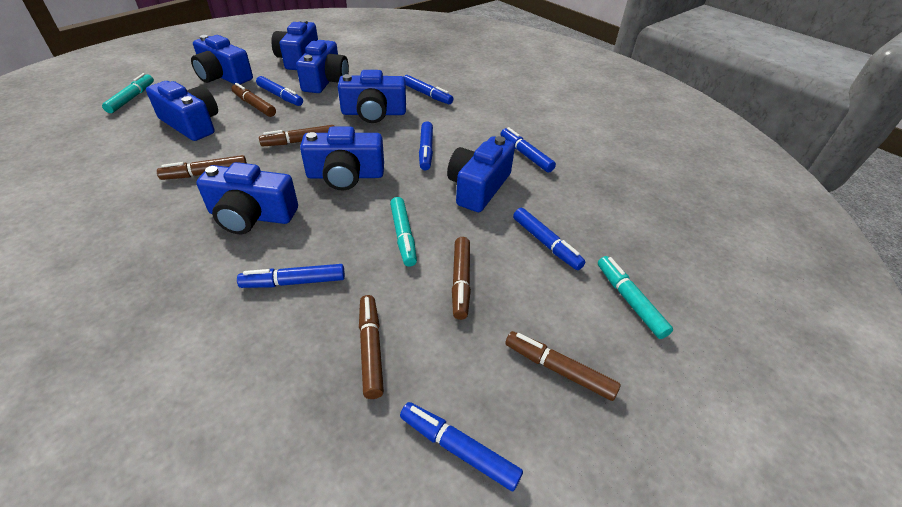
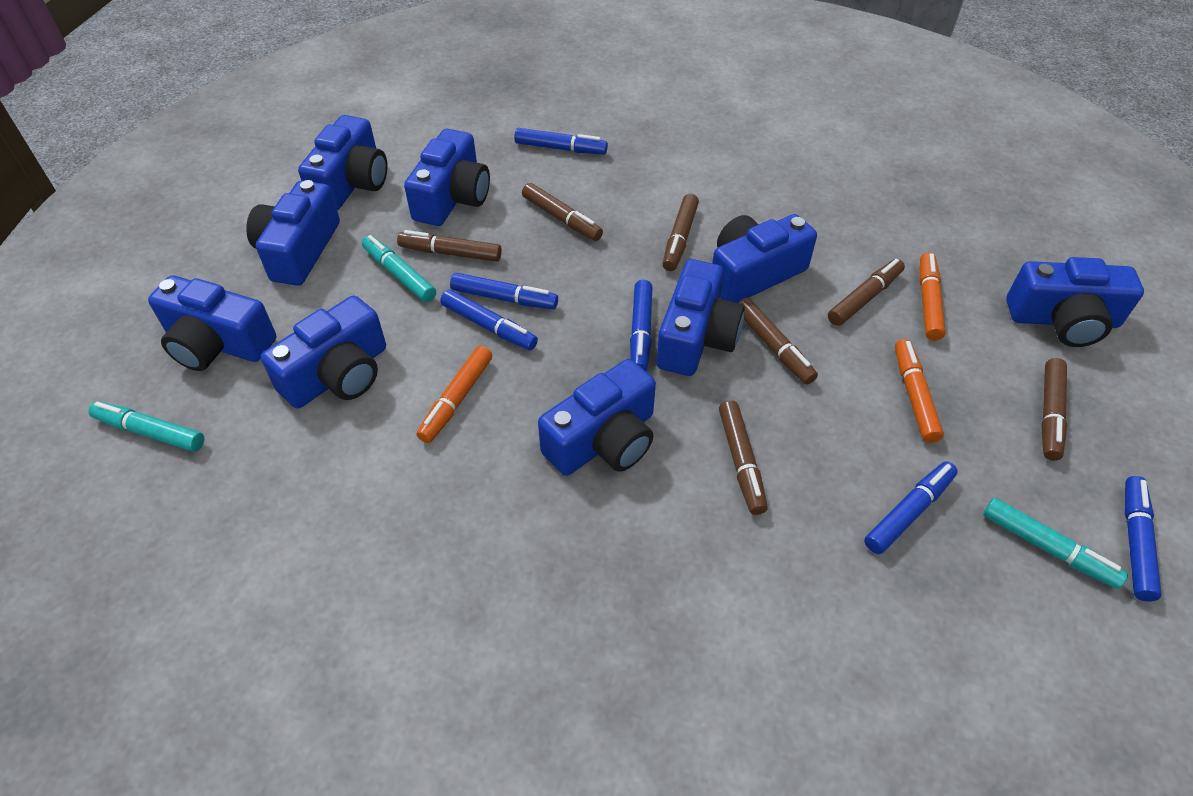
blue camera: [146,81,218,141] [191,35,253,84] [196,162,298,234] [272,19,318,70] [296,40,349,93] [300,127,384,191] [338,70,406,123] [447,136,515,212] = 8 -> [148,275,276,371] [246,180,340,286] [261,296,386,408] [298,115,387,210] [404,129,490,226] [538,359,656,476] [656,259,745,376] [712,214,817,303] [1006,257,1144,347] = 9
blue marker: [237,264,345,288] [256,76,303,106] [400,402,523,491] [404,75,453,104] [419,121,433,170] [501,127,556,173] [513,208,586,270] = 7 -> [440,289,538,350] [450,273,558,309] [514,128,608,154] [630,280,652,371] [864,461,958,554] [1125,476,1162,602] = 6
brown marker: [157,155,247,180] [232,83,276,117] [259,125,335,146] [359,295,384,399] [452,237,471,320] [505,331,621,401] = 6 -> [397,230,502,262] [522,183,603,241] [662,194,699,271] [719,400,768,515] [739,298,818,384] [828,259,905,326] [1041,358,1067,461] = 7
orange marker: none = 0 -> [417,346,492,443] [895,339,944,443] [919,253,946,341] = 3

